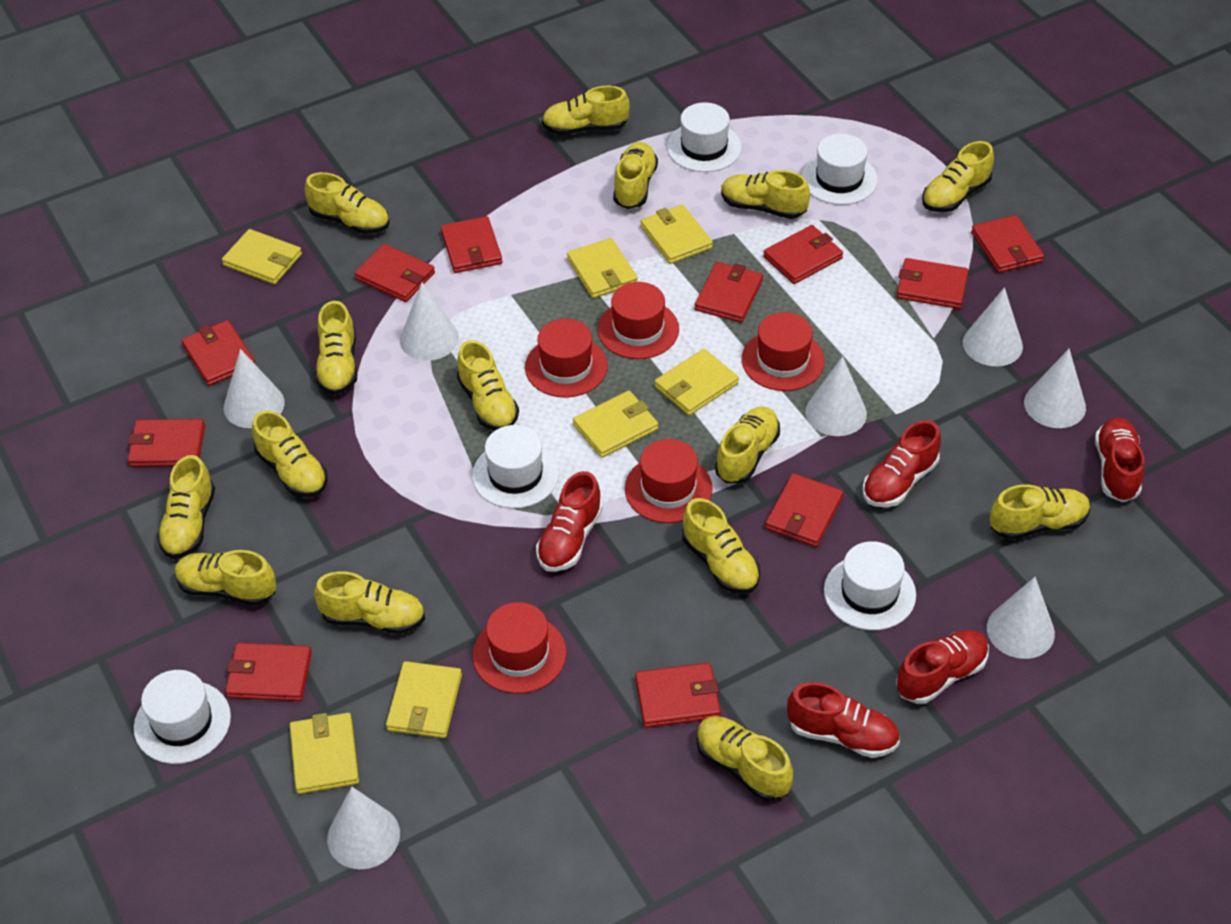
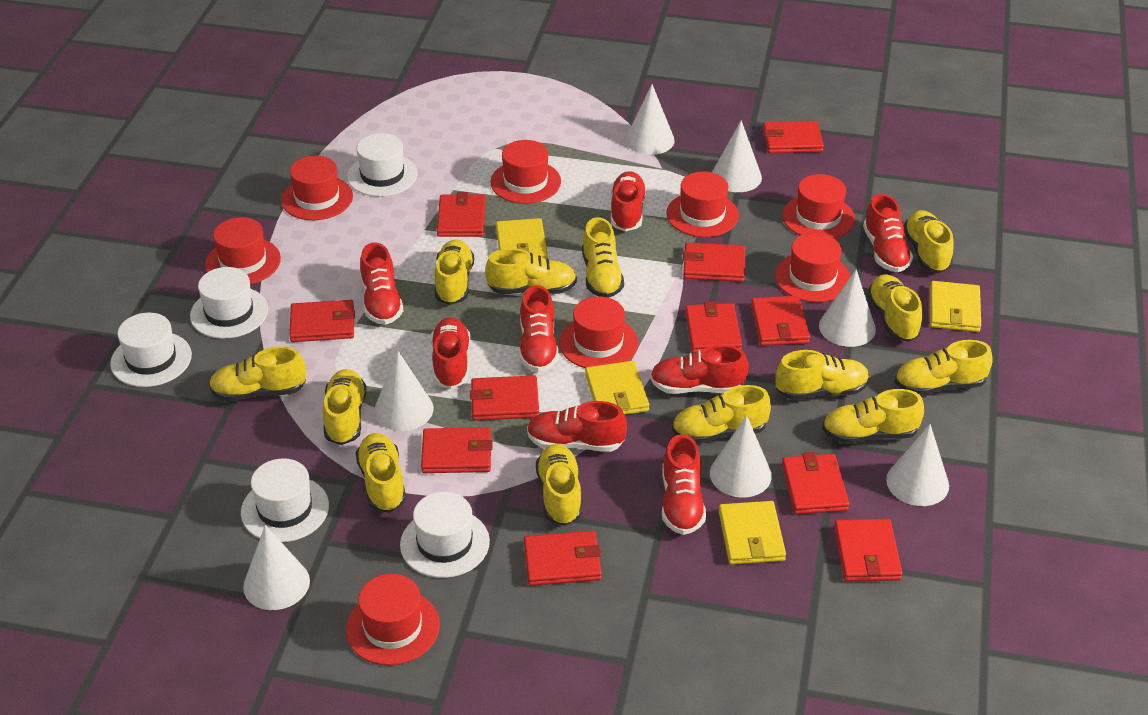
red hat: [473,602,566,694] [525,319,608,397] [598,282,679,359] [625,439,713,523] [742,312,825,391] = 5 -> [205,217,281,285] [281,156,353,220] [346,574,440,665] [491,140,561,204] [559,296,638,368] [666,171,739,237] [775,233,851,302] [782,174,855,239] = 8
red shoe: [536,471,603,572] [787,682,900,758] [862,420,941,507] [896,630,989,704] [1095,417,1144,502] = 5 -> [360,243,403,325] [431,317,470,389] [519,285,559,372] [527,401,627,452] [611,171,647,231] [650,345,749,394] [662,434,706,535] [863,194,913,272] = 8
yellow shoe: [157,455,215,559] [175,550,276,606] [252,410,328,498] [305,172,390,234] [314,571,425,634] [315,301,357,395] [457,340,519,431] [542,86,630,135] [613,142,658,209] [682,498,760,594] [696,716,793,801] [715,406,780,483] [721,170,810,219] [922,141,994,212] [990,484,1090,540] = 15 -> [209,346,306,401] [323,369,367,445] [355,433,406,513] [435,240,474,305] [485,248,577,294] [536,444,582,526] [582,217,624,298] [672,385,771,444] [776,350,869,400] [822,389,924,444] [867,274,923,342] [895,340,993,395] [904,210,954,273] = 13
yellow wallet: [222,229,302,285] [290,713,359,794] [386,661,462,738] [567,238,638,298] [573,391,658,458] [640,205,713,264] [655,349,739,416] = 7 -> [496,218,548,259] [585,361,649,415] [719,501,786,565] [930,281,981,332] = 4

